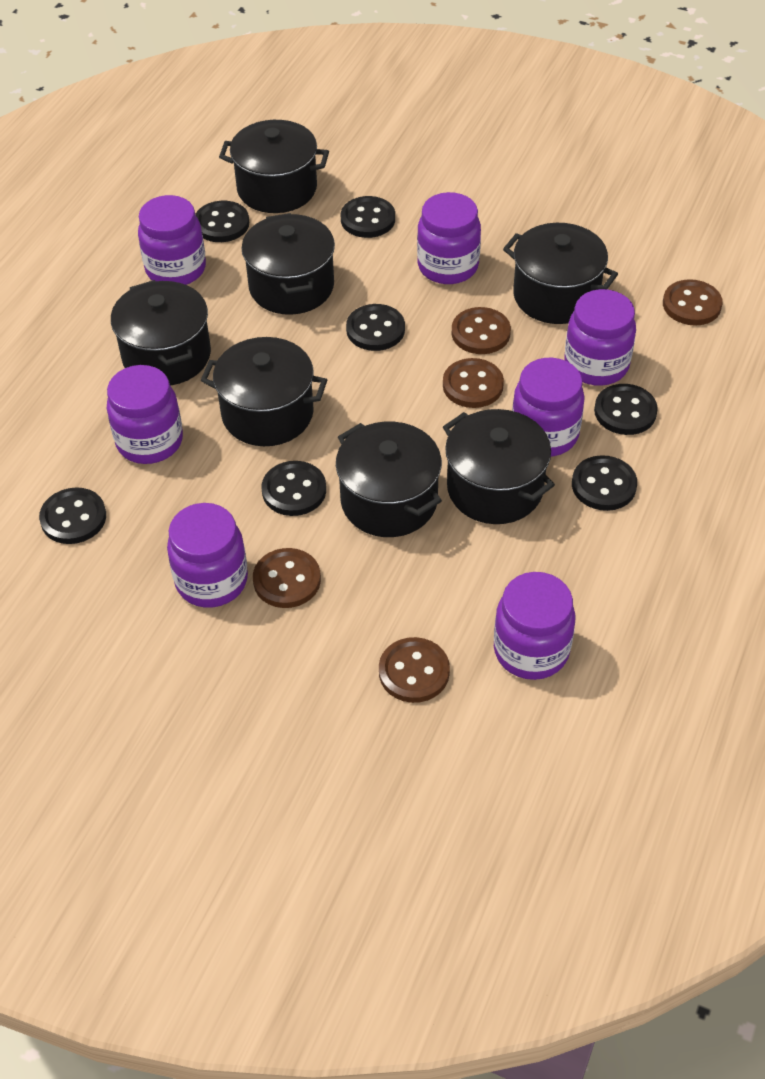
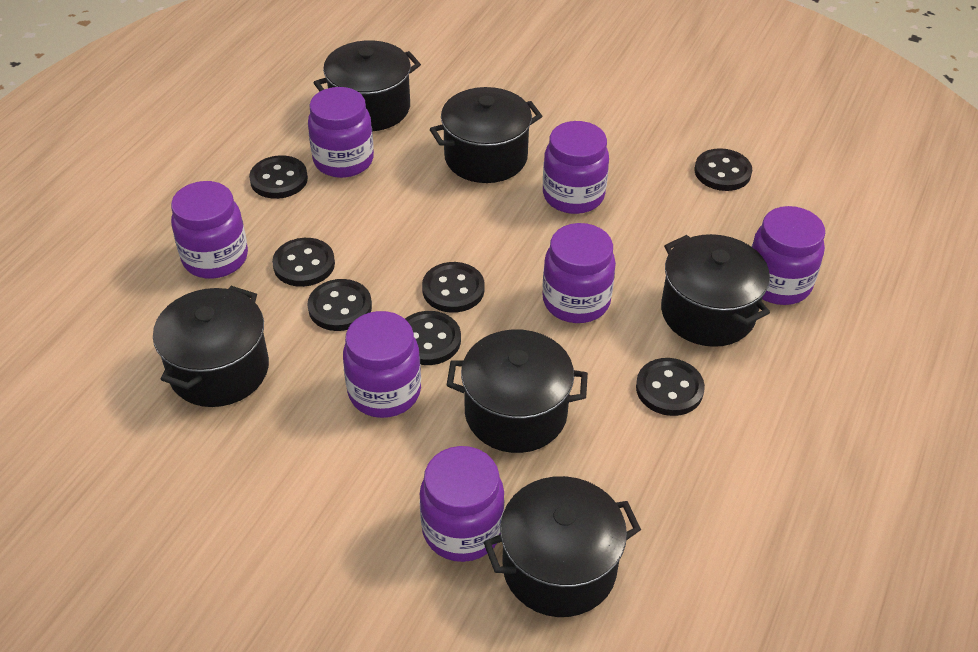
black pot: [111,280,211,385] [201,337,327,446] [219,120,329,213] [242,213,335,315] [336,422,442,537] [443,409,555,524] [503,223,618,324] = 7 -> [153,286,269,407] [314,40,421,131] [430,87,542,183] [446,330,588,453] [484,476,641,617] [661,234,770,347] = 6
brown button: [253,548,321,608] [379,637,450,703] [443,358,504,408] [452,307,511,354] [663,279,723,326] = 5 -> none = 0

